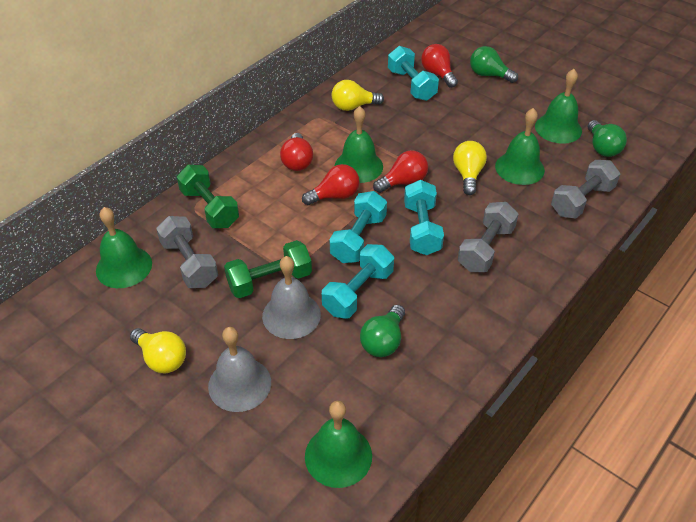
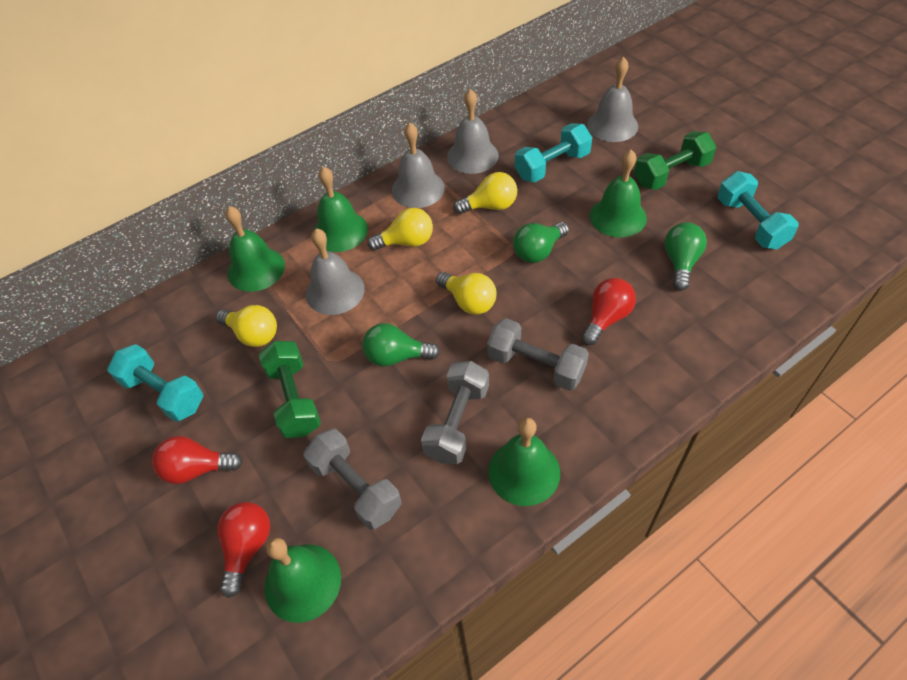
grey bell: [208,327,271,412] [262,256,321,339] = 2 -> [306,228,365,315] [392,123,445,208] [447,89,499,174] [587,57,638,142] = 4
red light bulb: [280,133,313,171] [302,164,360,205] [373,150,428,193] [421,44,458,88] = 4 -> [152,436,242,484] [217,502,270,598] [582,278,636,345] = 3
turquoise dumbbell: [322,244,394,319] [329,191,387,263] [388,46,439,101] [404,180,444,255] = 4 -> [107,344,203,422] [515,123,592,182] [717,171,799,249] = 3
yellow light bulb: [130,328,186,373] [332,80,384,111] [453,141,487,195] = 3 -> [216,305,277,347] [367,208,433,251] [436,272,497,315] [453,172,517,214] = 4

